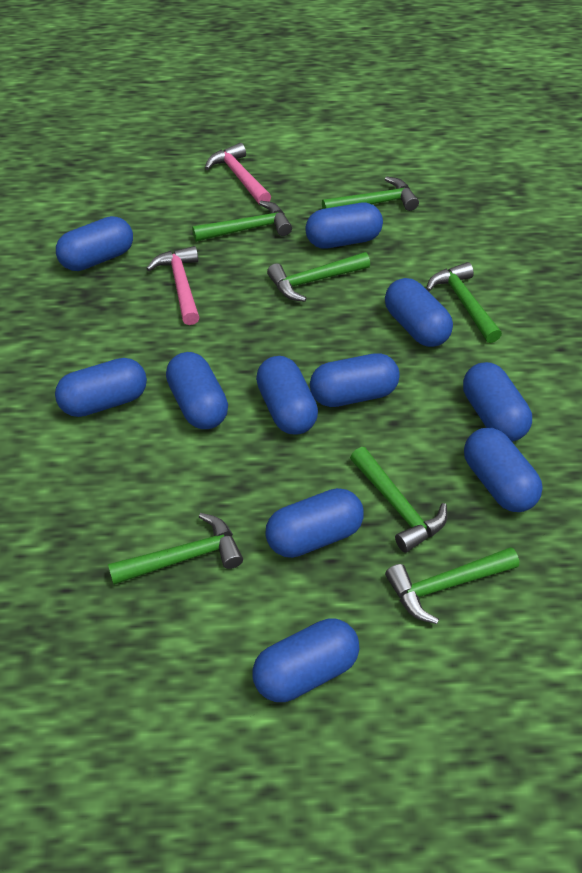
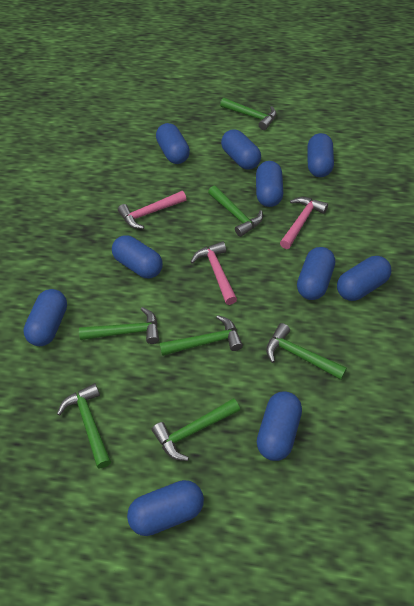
blue capsule: [55,358,147,417] [56,216,133,271] [166,352,228,429] [253,618,359,702] [256,356,318,435] [265,488,364,558] [305,203,383,249] [310,353,400,407] [385,278,453,347] [463,362,532,442] [464,428,543,512] = 11 -> [23,289,67,346] [112,235,163,278] [127,480,204,536] [156,123,190,164] [221,129,261,170] [256,161,283,207] [257,391,302,461] [297,247,335,300] [307,133,334,177] [337,256,391,301] = 10
pink hammer: [146,246,200,325] [205,143,271,204] = 2 -> [118,191,187,229] [191,241,237,305] [280,197,328,249] = 3

